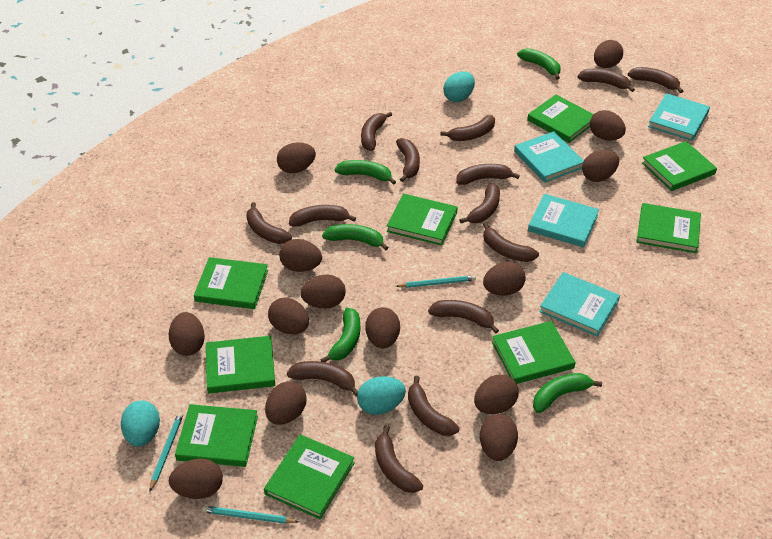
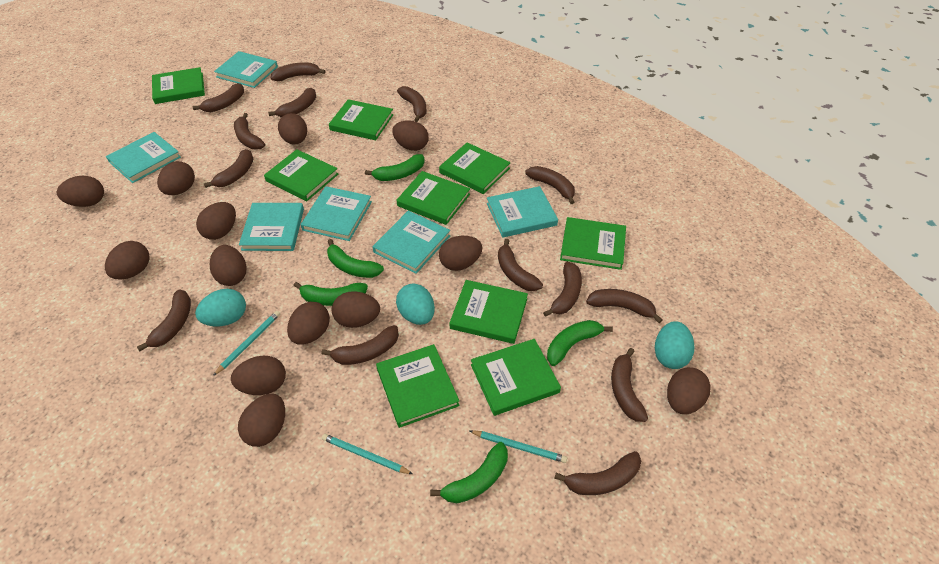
brown egg: [169,312,205,356] [169,459,223,499] [265,381,307,425] [268,297,309,334] [277,142,316,173] [279,239,322,272] [300,274,346,309] [365,307,400,348] [474,375,519,414] [479,414,518,461] [483,262,526,296] [582,150,619,182] [589,110,626,141] [594,40,623,68] = 14 -> [57,176,104,207] [105,241,150,279] [157,161,195,195] [196,202,236,240] [210,245,246,286] [231,356,286,395] [238,394,285,447] [278,113,307,144] [287,302,330,345] [332,291,380,328] [392,120,429,151] [439,236,483,271] [667,367,711,414] = 13
turquoise book: [514,131,584,183] [528,194,599,247] [539,272,620,337] [648,93,710,141] = 4 -> [106,132,181,183] [214,51,278,88] [239,203,304,251] [301,186,372,241] [372,211,450,274] [487,186,558,238] = 6

